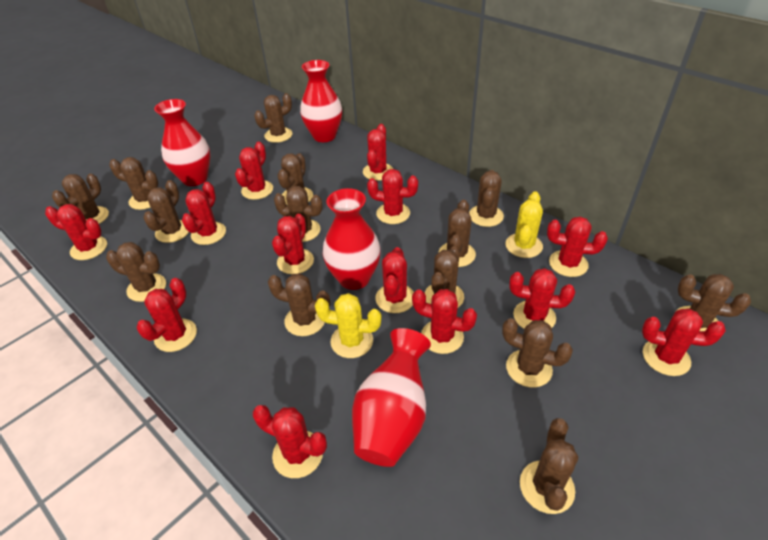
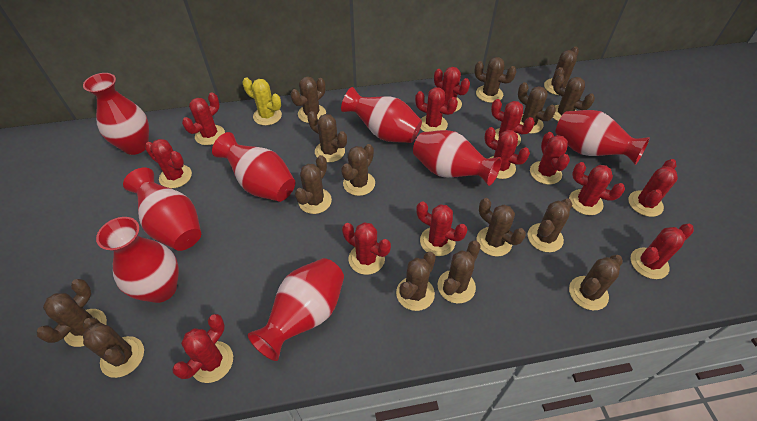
brown cactus: [52,174,109,224] [106,242,166,302] [109,157,158,210] [144,180,189,243] [254,93,292,143] [268,273,330,336] [274,186,323,242] [277,153,313,206] [425,246,464,308] [439,200,476,267] [469,170,504,227] [502,318,573,388] [520,418,578,514] [676,274,751,331] = 14 -> [37,279,107,347] [83,317,144,378] [290,76,326,123] [295,155,332,214] [308,111,347,162] [341,144,375,196] [396,252,436,311] [437,240,481,303] [474,57,517,103] [477,198,526,256] [518,82,556,134] [528,199,572,252] [544,46,579,95] [553,74,595,122] [569,255,623,310] = 15
red vase: [154,99,211,186] [300,60,342,142] [323,188,381,290] [352,328,431,467] = 4 -> [83,73,149,155] [96,217,179,303] [123,168,201,251] [212,132,295,202] [248,258,344,361] [341,87,422,143] [413,130,502,186] [555,110,650,165] = 8
yellow cactus: [315,293,382,358] [505,191,543,258] = 2 -> [243,77,282,126] = 1

